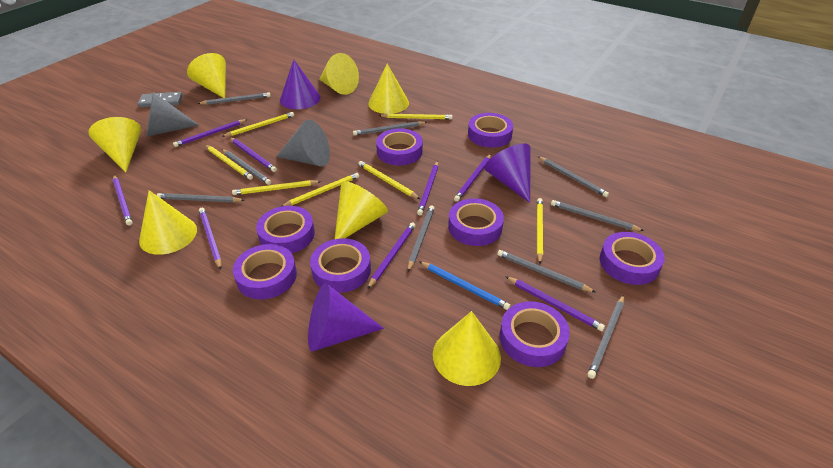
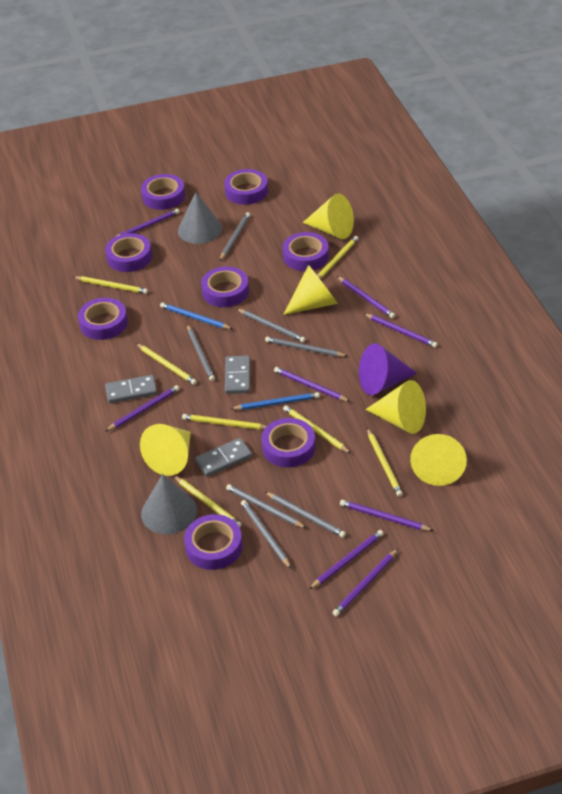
blue pencil: [419,261,511,310] = 1 -> [160,302,232,329] [231,392,320,410] = 2
grey domino: [138,92,183,108] = 1 -> [105,375,157,403] [195,438,252,477] [225,355,250,394] = 3
grey pencil: [157,193,245,203] [197,92,271,105] [222,149,271,185] [353,121,427,136] [408,205,435,272] [497,250,595,292] [538,157,609,197] [551,200,644,231] [588,295,624,379] = 9 -> [187,324,215,381] [220,212,250,261] [226,484,306,528] [237,309,306,342] [241,500,291,569] [265,337,347,357] [265,492,346,538] = 7
purple cone: [280,60,321,109] [308,283,384,352] [484,143,530,203] = 3 -> [359,343,417,395] = 1
yellow cone: [88,117,141,172] [139,190,197,255] [187,53,226,98] [319,53,359,95] [335,181,388,239] [368,64,409,114] [433,311,501,386] = 7 -> [140,424,191,476] [283,265,338,315] [303,194,354,239] [365,380,426,434] [410,434,467,486] = 5

